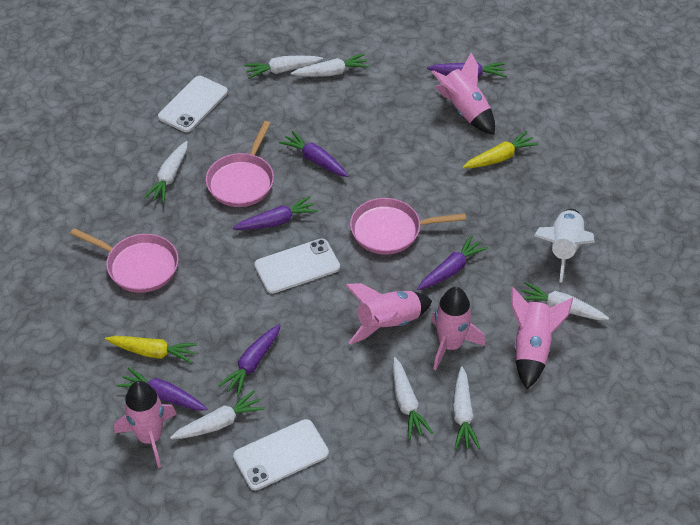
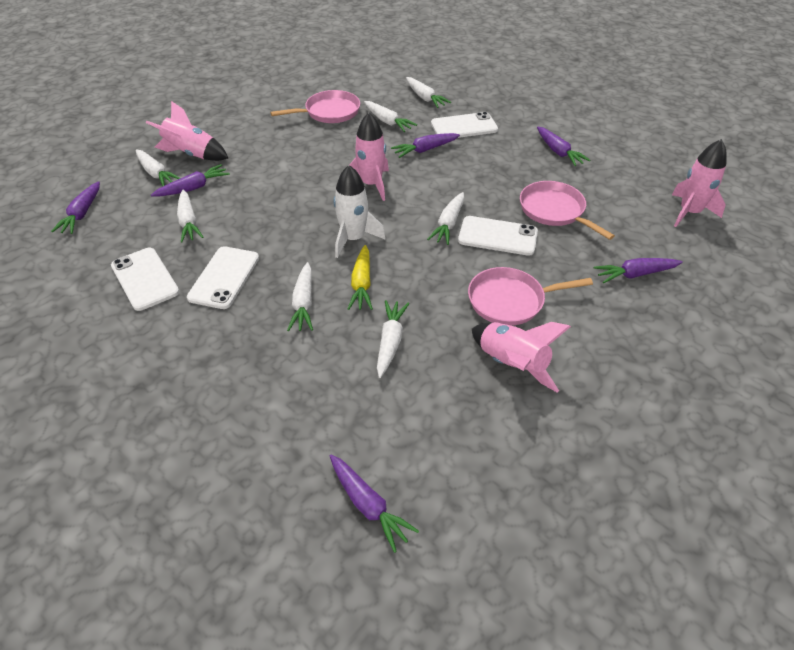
pink rocket: [114,381,177,468] [345,283,432,344] [431,287,485,371] [432,53,495,135] [511,287,573,389] = 5 -> [146,101,228,161] [349,113,389,201] [472,322,571,393] [672,139,727,227] = 4
white phone: [158,76,228,132] [233,419,329,490] [254,238,340,294] = 3 -> [111,248,179,311] [187,246,259,309] [431,112,498,138] [458,216,538,256] = 4
yellow carrot: [105,336,198,363] [463,131,539,168] = 2 -> [348,245,373,310] = 1

